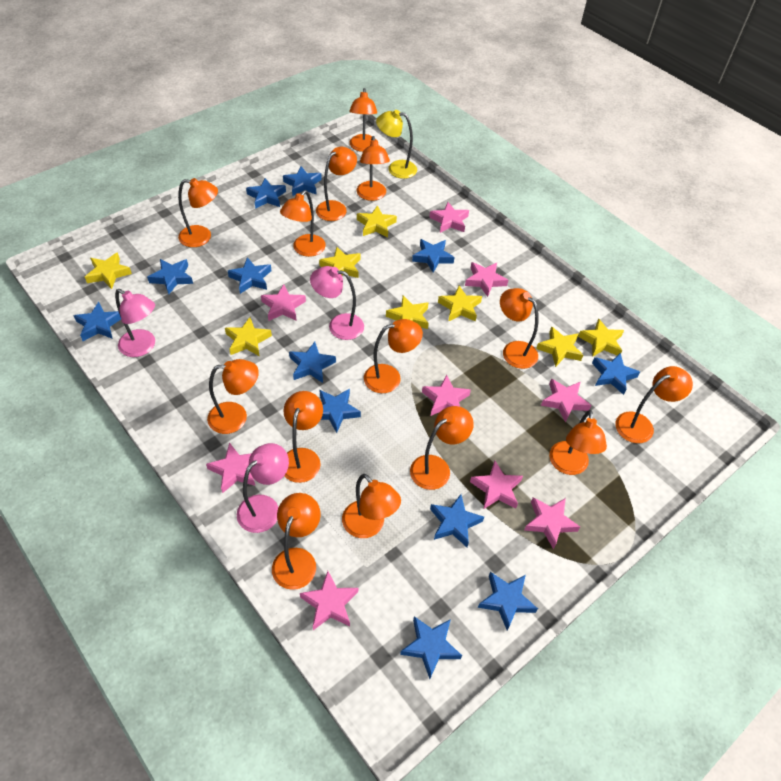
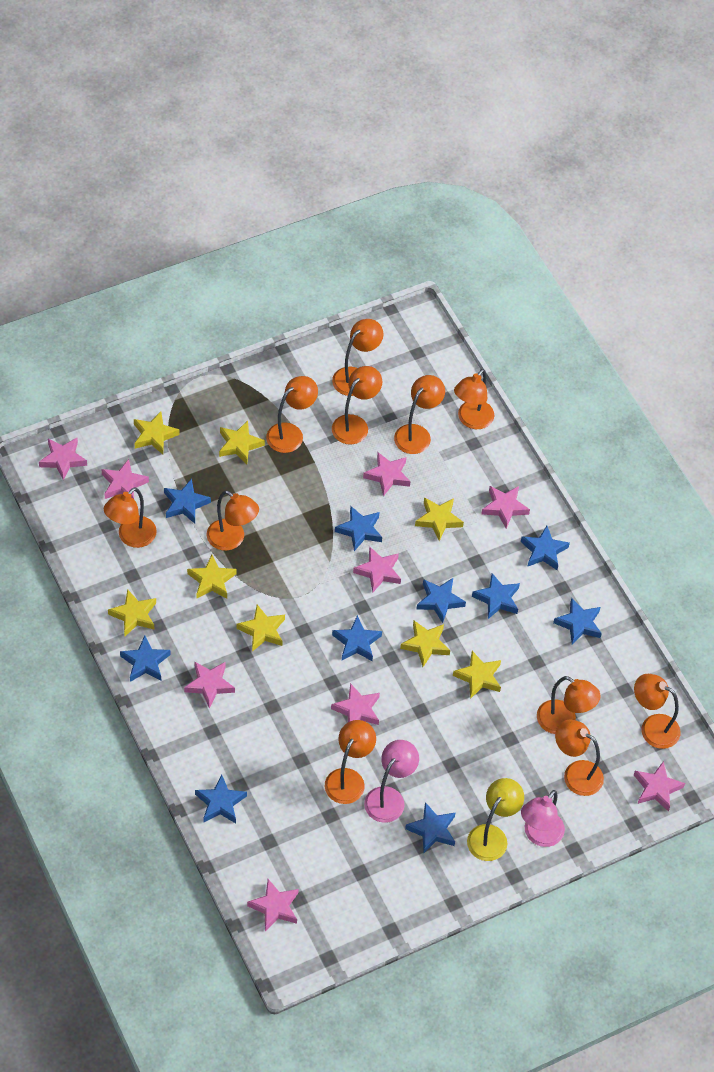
blue star: [73,302,121,341] [147,259,193,294] [228,257,272,294] [246,178,286,209] [283,166,322,196] [289,342,336,383] [319,389,361,433] [400,616,462,679] [412,239,454,273] [430,494,484,547] [478,572,538,631] [592,353,640,395] = 12 -> [120,636,171,682] [164,479,211,524] [195,775,247,823] [332,615,382,661] [335,506,382,551] [405,802,456,853] [416,578,466,623] [472,573,520,619] [521,526,570,570] [553,598,602,645] = 10
orange lamp: [178,178,218,247] [207,359,259,434] [272,493,321,590] [280,190,326,257] [283,391,323,483] [316,147,357,221] [342,474,401,538] [349,88,377,152] [357,136,390,201] [364,319,423,393] [410,406,474,490] [500,288,539,369] [549,410,607,475] [615,366,693,443] = 14 -> [104,487,157,548] [207,490,259,551] [266,376,318,453] [324,720,376,804] [332,319,383,396] [332,366,382,445] [394,375,445,454] [454,369,494,429] [537,676,600,734] [555,719,604,796] [634,674,681,749] = 11
pink lamp: [115,289,155,357] [237,443,289,533] [310,266,364,340] = 3 -> [364,740,419,823] [521,790,565,847] = 2

